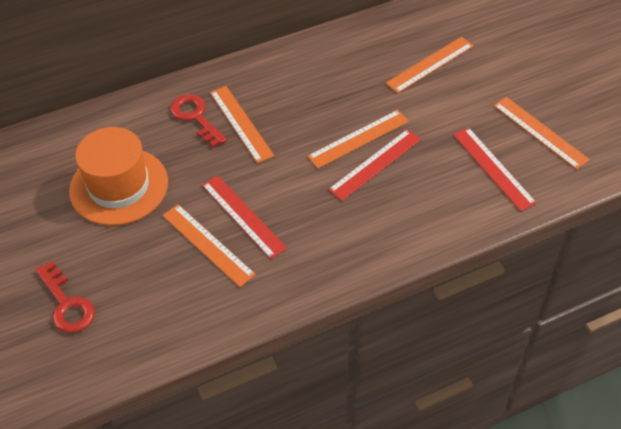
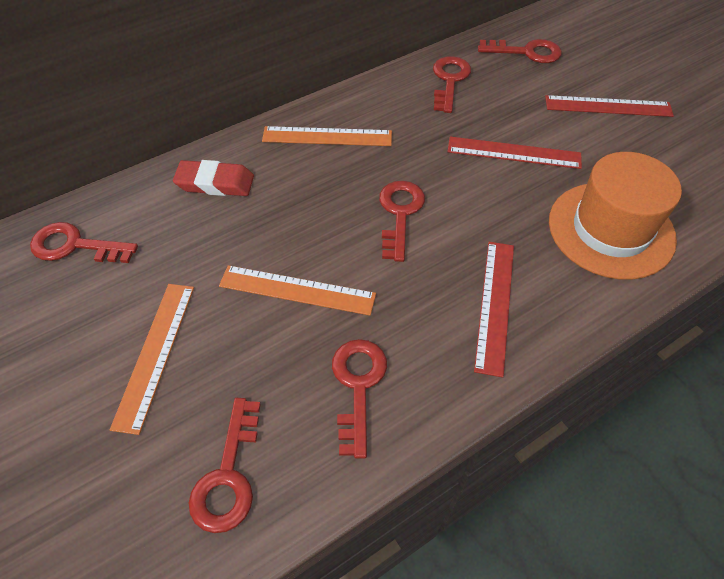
orange ruler: [162,204,256,287] [210,86,274,163] [307,110,409,168] [386,37,474,93] [493,97,590,170] = 5 -> [110,284,194,435] [219,265,376,316] [262,126,392,146] = 3
red eraser: none = 0 -> [173,160,254,196] = 1
red key: [36,261,95,333] [170,94,227,148] = 2 -> [30,222,138,263] [189,398,261,533] [332,339,387,459] [379,181,425,262] [433,56,471,113] [478,39,562,63] = 6

